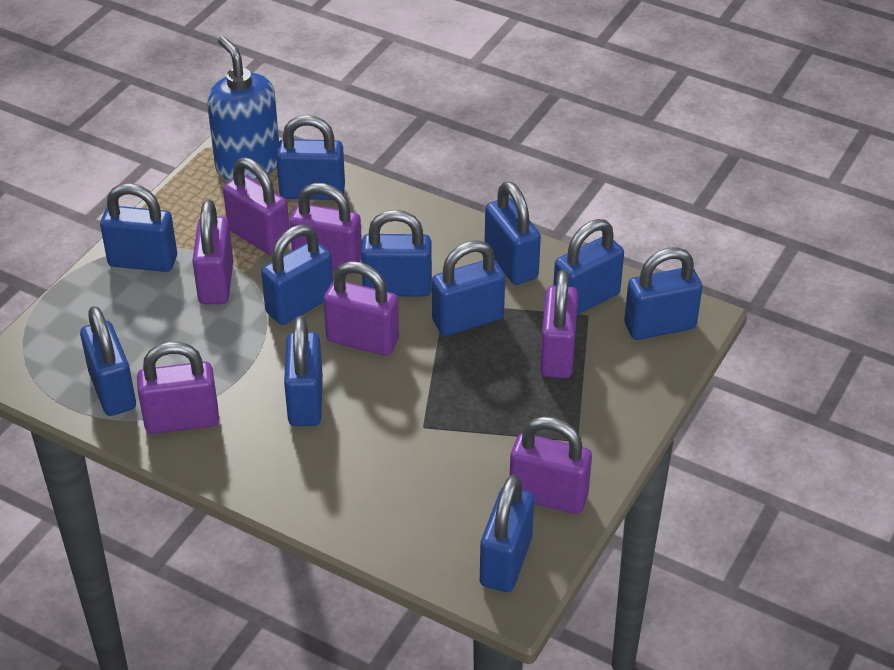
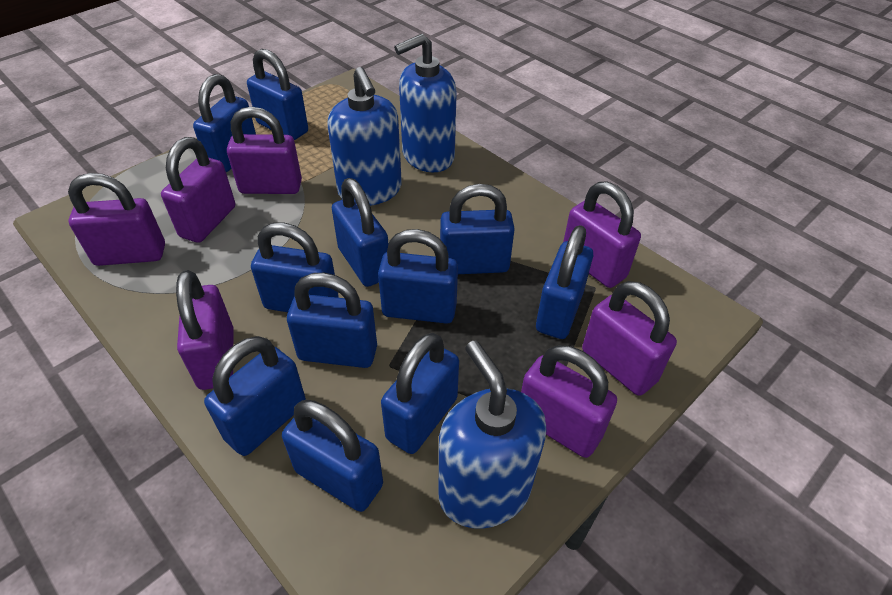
blue soap dispenser: [207,36,279,181] = 1 -> [327,67,402,206] [394,34,457,172] [439,341,547,529] = 3

